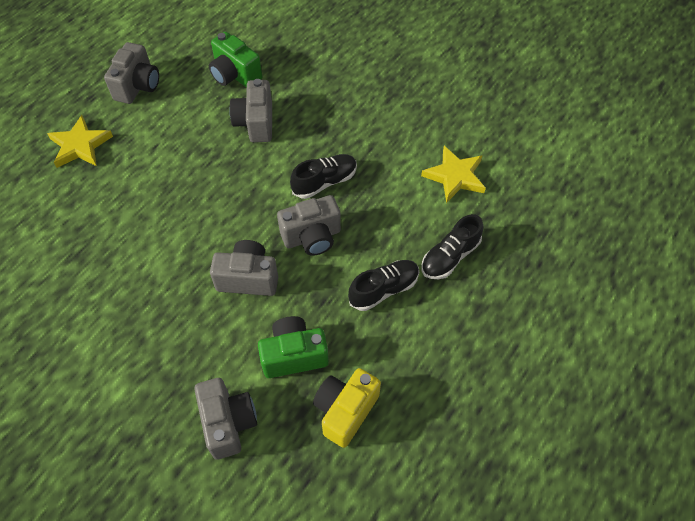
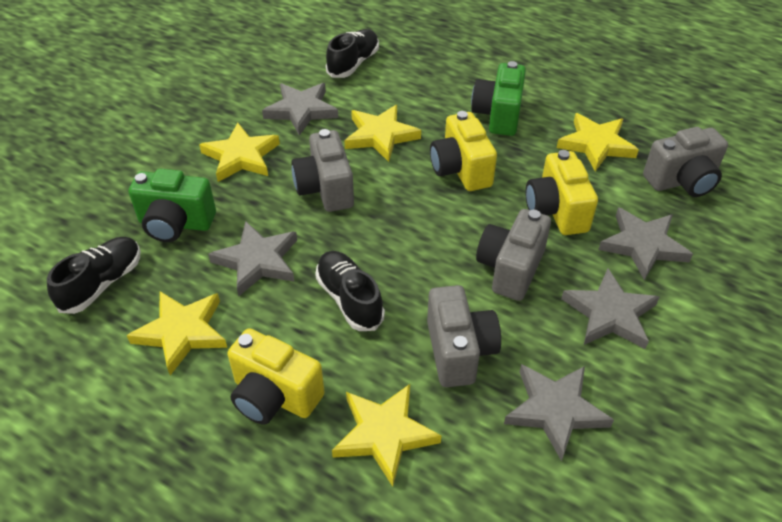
grey camera: [104,42,159,104] [194,378,257,460] [210,240,278,296] [229,79,272,142] [277,195,341,256] = 5 -> [291,129,354,212] [427,285,501,387] [476,209,551,301] [643,127,728,197] = 4
grey star: none = 0 -> [208,221,297,296] [262,83,338,136] [504,364,614,461] [561,269,659,349] [598,207,693,280] = 5
yellow camera: [313,368,381,448] = 1 -> [227,328,325,425] [430,111,497,191] [525,150,598,235] = 3
yellow star: [47,115,113,168] [421,146,486,203] = 2 -> [127,291,227,375] [199,123,280,182] [332,384,441,487] [344,105,421,162] [557,113,639,171] = 5

